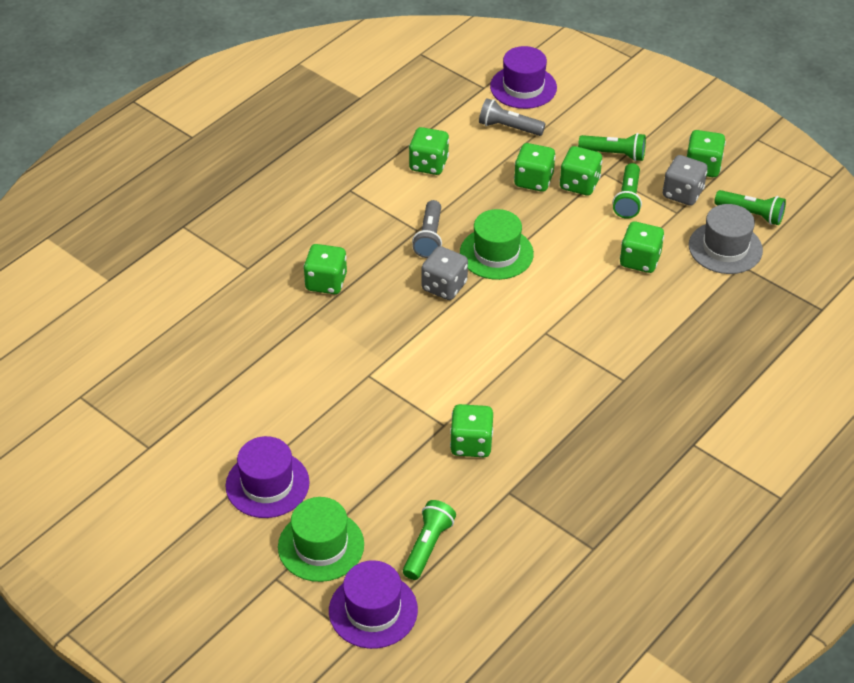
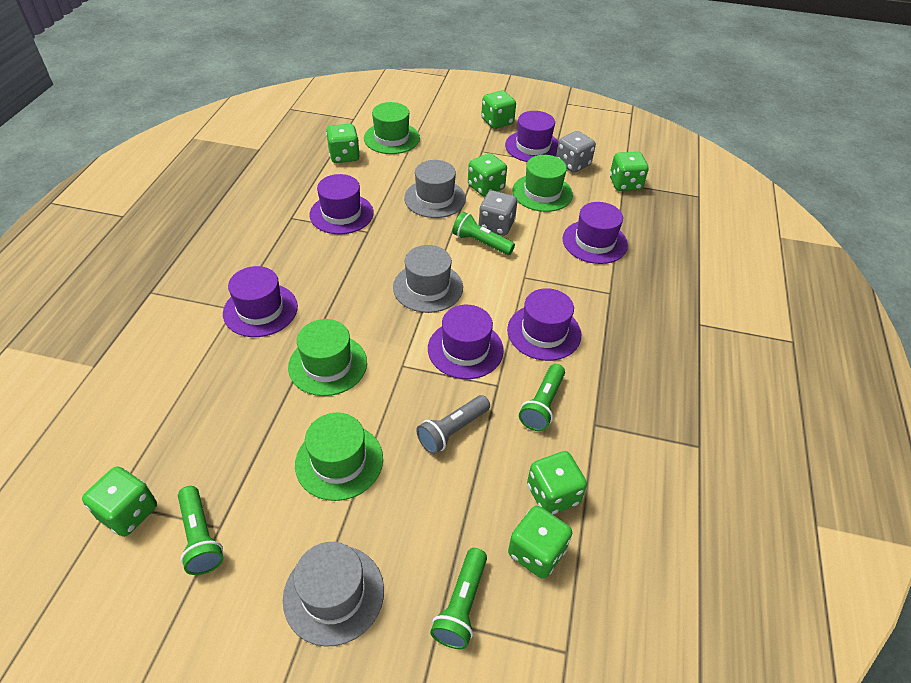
green hat: [278,497,364,582] [460,209,534,280] = 2 -> [288,319,367,396] [295,412,383,501] [364,102,420,154] [512,155,573,212] = 4
grey flashlight: [412,200,442,258] [479,98,546,136] = 2 -> [416,395,490,454] = 1
grey hat: [689,204,763,274] = 1 -> [283,542,384,647] [393,245,463,313] [404,160,466,218] = 3
purple hat: [225,436,310,518] [329,560,418,649] [490,46,557,109] = 3 -> [223,266,298,337] [309,174,374,234] [428,305,504,379] [505,111,559,162] [507,288,581,361] [562,202,628,264] = 6

